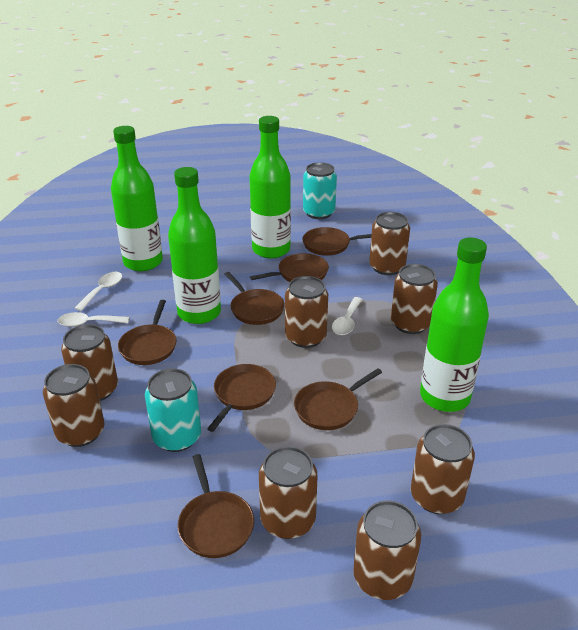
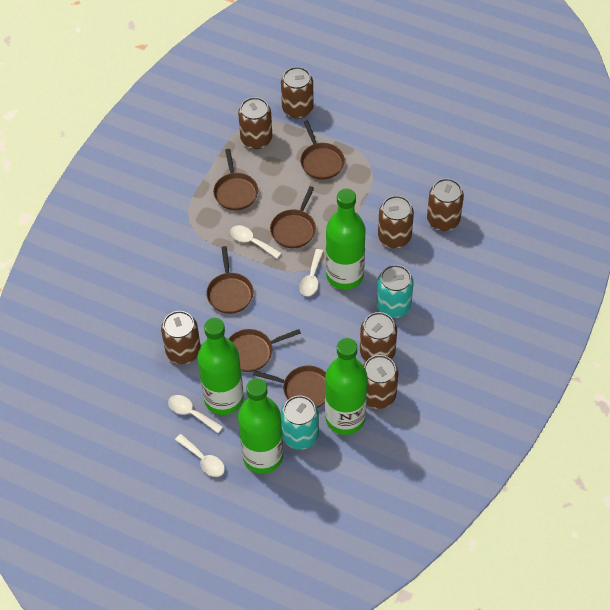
brown can: [43,364,104,447] [61,324,118,401] [259,446,318,539] [285,276,328,348] [353,501,421,600] [369,212,410,275] [391,264,438,334] [411,424,475,514] = 8 -> [161,311,201,364] [238,97,272,149] [281,67,314,119] [360,312,397,361] [363,355,398,409] [378,196,414,248] [427,178,464,231] = 7
brown pan: [118,300,176,365] [177,454,254,558] [207,364,276,432] [225,272,285,325] [250,253,329,282] [294,368,382,430] [303,227,372,256] = 7 -> [206,246,253,314] [213,149,258,210] [229,329,301,372] [253,366,326,408] [270,186,316,248] [300,121,345,180] = 6
white spoon: [58,312,129,327] [75,272,122,311] [332,297,363,335] = 3 -> [168,395,223,433] [175,434,225,477] [230,225,281,259] [299,249,323,296] = 4

